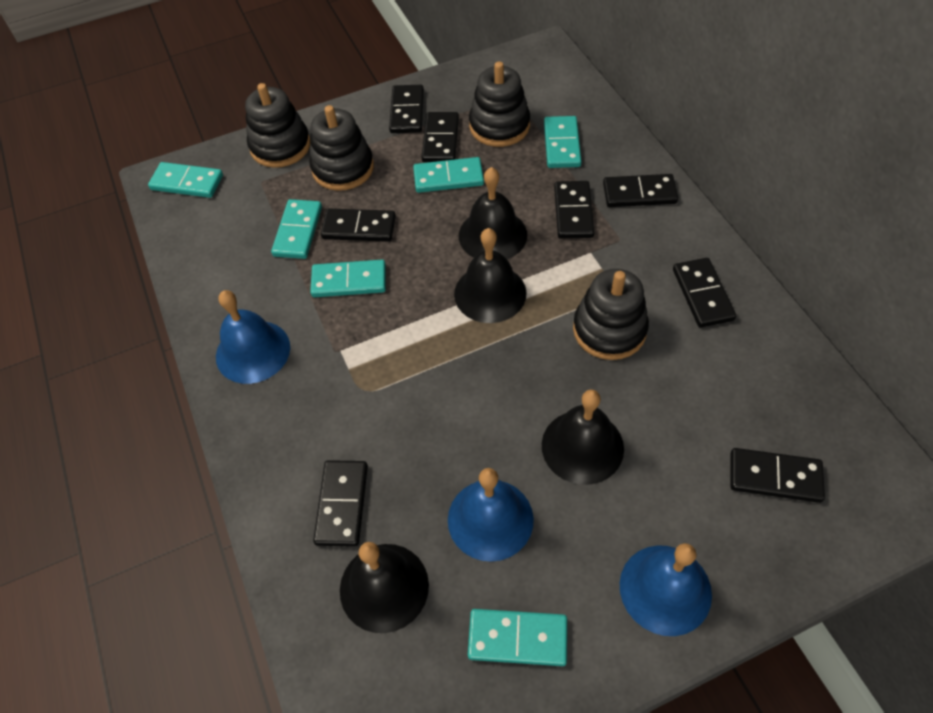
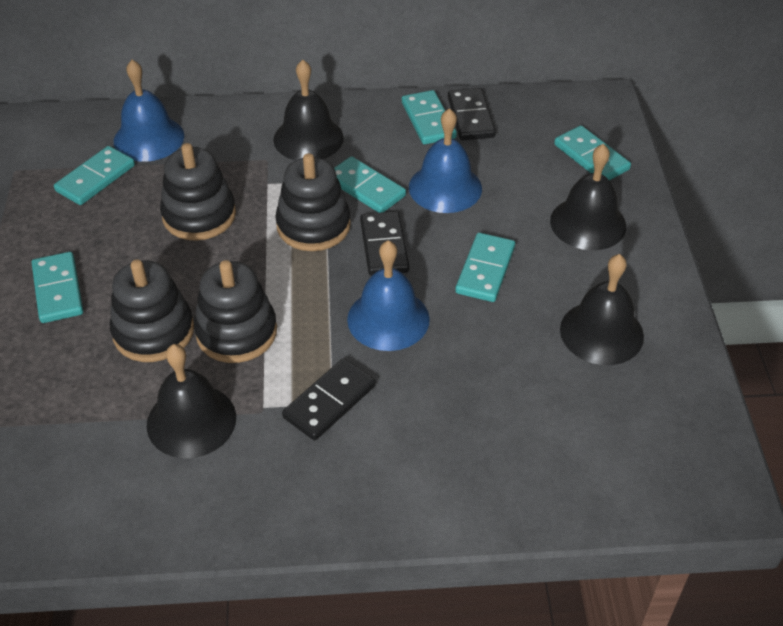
black domino: [313,460,368,547] [321,209,396,242] [389,85,424,133] [421,112,459,162] [554,181,594,239] [603,174,678,207] [673,258,736,327] [731,448,825,503] = 8 -> [282,358,376,440] [360,211,409,276] [448,88,496,141] = 3

